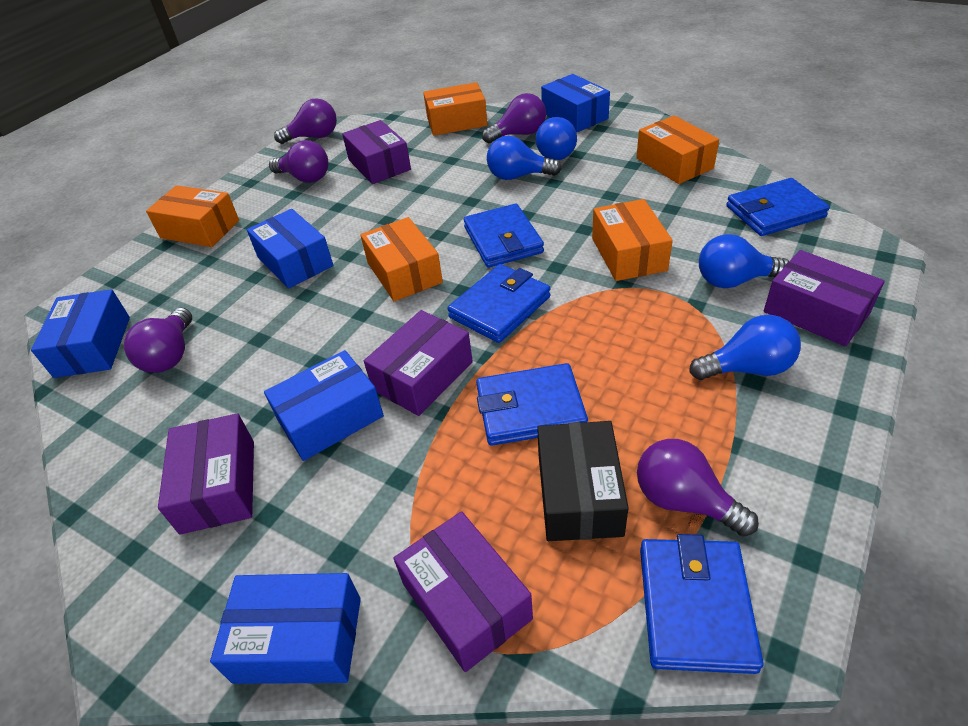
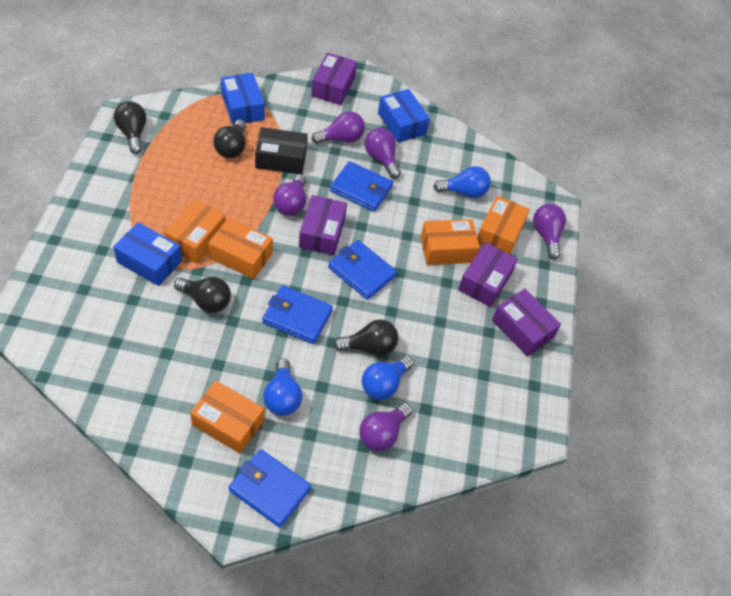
black light bulb: none = 0 -> [114,101,146,154] [174,277,231,313] [213,120,246,158] [333,319,398,356] = 4
blue box: [31,289,130,378] [210,573,361,684] [247,209,333,289] [264,350,384,461] [541,74,610,132] = 5 -> [113,222,182,286] [221,73,265,125] [378,89,430,143] = 3
blue light bulb: [487,136,562,180] [536,117,577,160] [690,315,801,380] [699,234,789,288] = 4 -> [263,359,302,416] [362,356,414,400] [433,166,491,198] = 3
blue wallet: [447,264,551,343] [463,204,544,268] [476,363,588,446] [640,534,764,674] [726,178,830,236] = 5 -> [229,449,311,528] [262,285,333,344] [328,240,397,300] [330,161,393,212] = 4
purple box: [158,413,254,535] [342,120,411,184] [364,310,473,416] [393,511,533,672] [764,250,885,346] = 5 -> [299,195,347,256] [311,53,357,105] [458,242,518,307] [492,289,561,357] = 4

